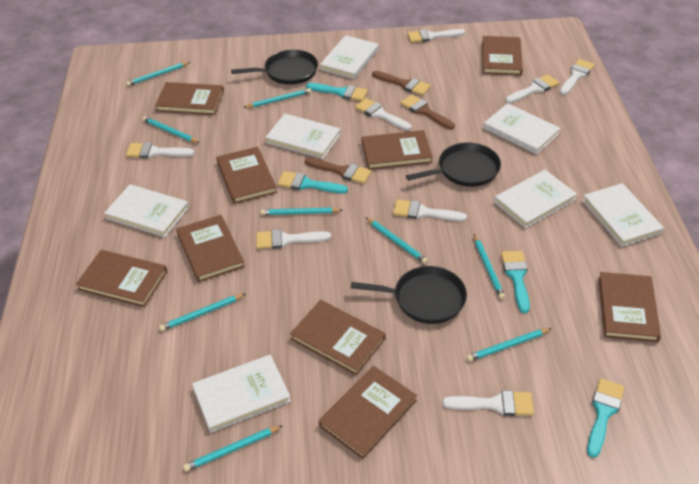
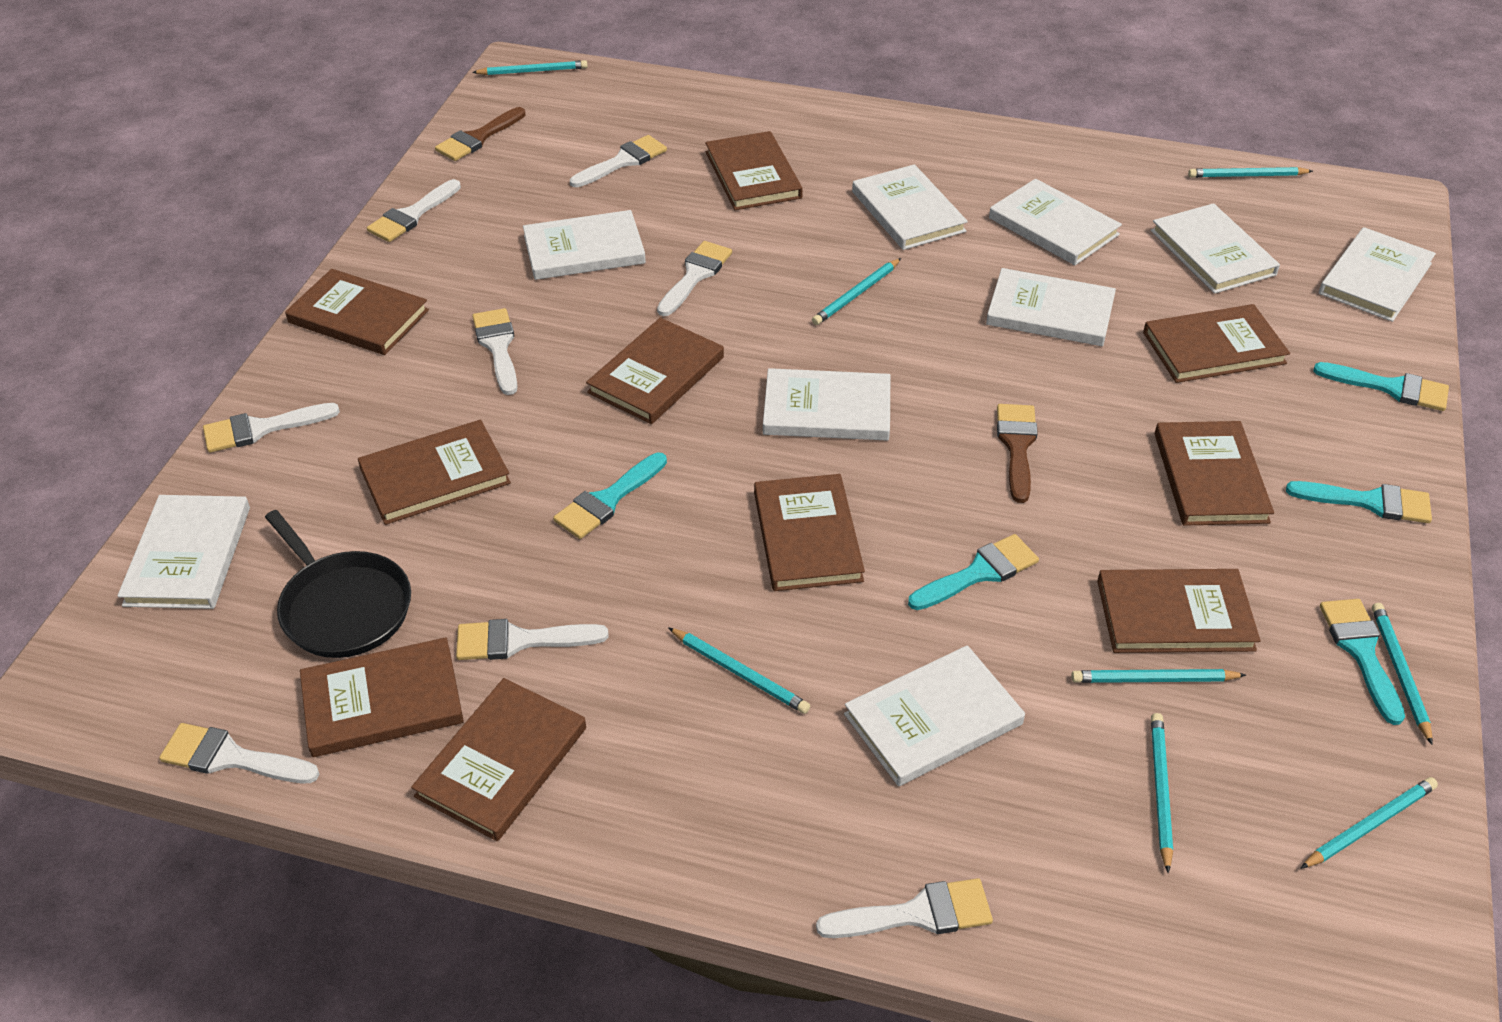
black pan: [231,50,318,85] [351,266,467,324] [406,142,501,187] = 3 -> [265,510,411,658] = 1
brown book: [76,250,167,307] [155,82,224,115] [176,215,245,282] [216,147,277,204] [290,300,386,376] [319,366,417,459] [362,130,433,170] [482,36,523,75] [598,272,661,342] = 9 -> [285,269,429,355] [300,637,464,757] [358,420,511,525] [411,678,586,841] [586,318,724,424] [705,131,803,210] [754,474,865,591] [1097,569,1260,653] [1143,304,1290,383] [1155,421,1274,526] = 10
brown brush: [305,157,372,184] [372,71,431,96] [400,95,455,130] = 3 -> [435,107,526,161] [997,404,1038,503] = 2
turquoise brush: [277,171,348,193] [306,83,368,101] [501,251,530,313] [587,378,624,458] = 4 -> [553,453,667,539] [908,534,1039,610] [1286,481,1432,523] [1313,362,1449,411] [1320,599,1405,725] = 5
turquoise pencil: [126,62,190,86] [142,116,199,143] [159,294,245,331] [183,425,283,472] [243,88,311,108] [261,208,342,215] [366,218,428,264] [467,328,552,362] [474,234,505,299] = 9 -> [472,60,588,75] [668,627,810,714] [812,258,901,325] [1071,669,1246,683] [1151,713,1173,873] [1188,167,1313,178] [1300,777,1438,869] [1372,603,1433,745] = 8
white book: [104,184,189,237] [192,355,291,433] [265,114,341,159] [320,35,379,79] [484,103,560,154] [494,170,577,228] [582,183,664,247] = 7 -> [117,495,250,609] [523,210,646,280] [763,368,890,440] [844,645,1025,786] [852,164,968,250] [986,268,1116,346] [989,179,1122,265] [1151,203,1280,294] [1319,227,1436,322] = 9

